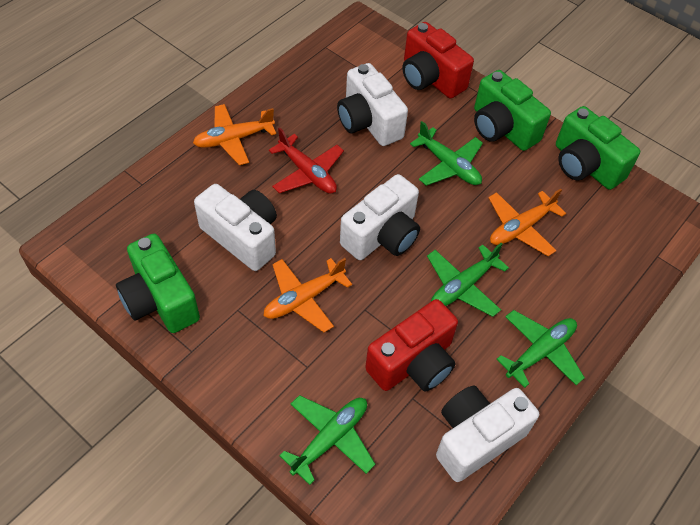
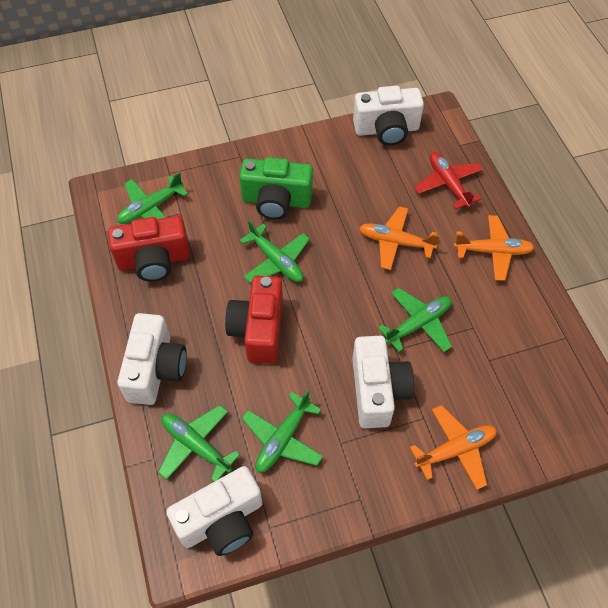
green camera: [116,234,200,333] [474,70,551,151] [556,106,640,190] = 3 -> [239,157,313,220] = 1
green plane: [279,395,375,485] [410,121,483,186] [427,243,509,317] [496,310,585,388] = 4 -> [117,172,188,224] [158,405,240,482] [240,220,310,283] [242,390,323,473] [378,288,452,352] = 5

